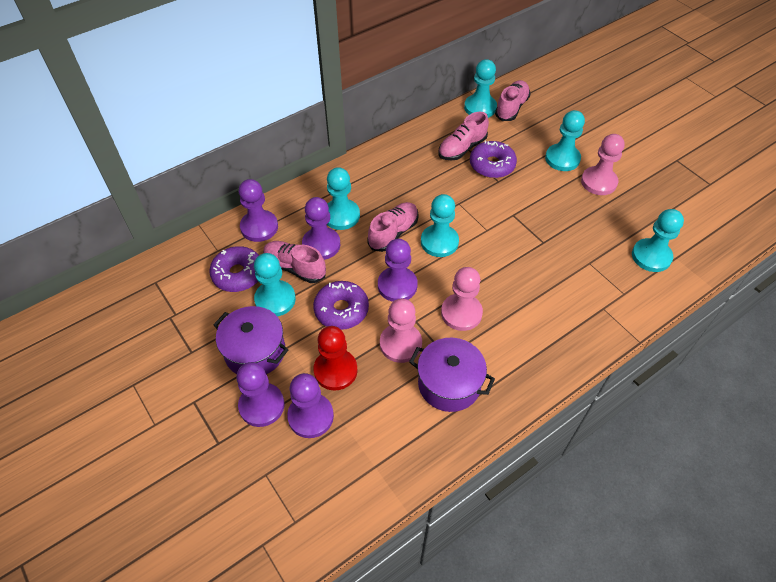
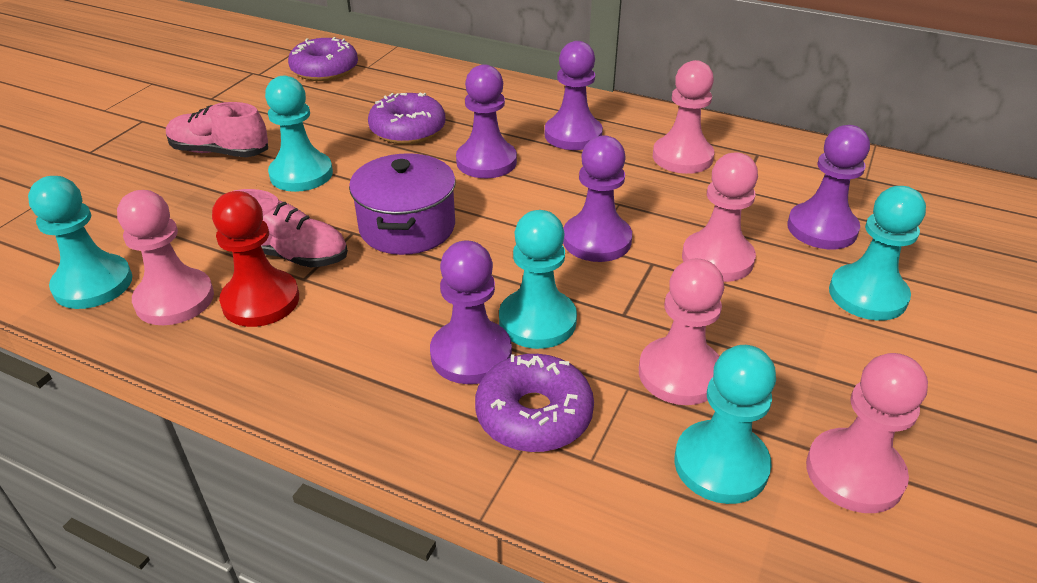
pink pawn: [380,298,422,363] [441,267,483,331] [581,134,625,195] = 3 -> [117,190,214,325] [639,259,724,405] [653,60,714,174] [682,152,758,282] [806,353,928,513] = 5
pink shoe: [263,241,326,283] [367,202,419,252] [438,112,489,161] [495,80,531,121] = 4 -> [166,102,268,157] [231,189,348,267] = 2
purple pot: [213,306,288,374] [409,338,495,412] = 2 -> [349,153,456,255] = 1
turquoise pawn: [254,253,296,316] [327,167,360,230] [421,194,459,257] [464,59,497,118] [545,110,585,171] [632,209,684,272] = 6 -> [28,176,132,309] [265,76,333,192] [499,210,577,349] [674,345,776,504] [829,186,926,320] = 5

